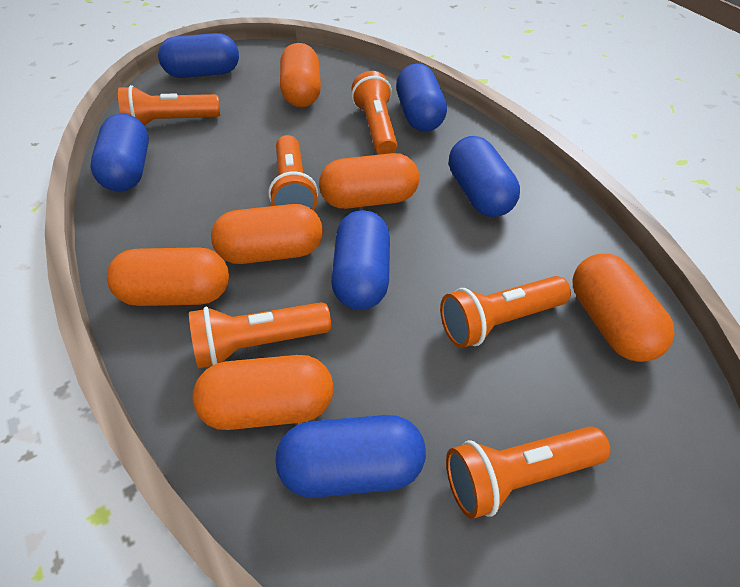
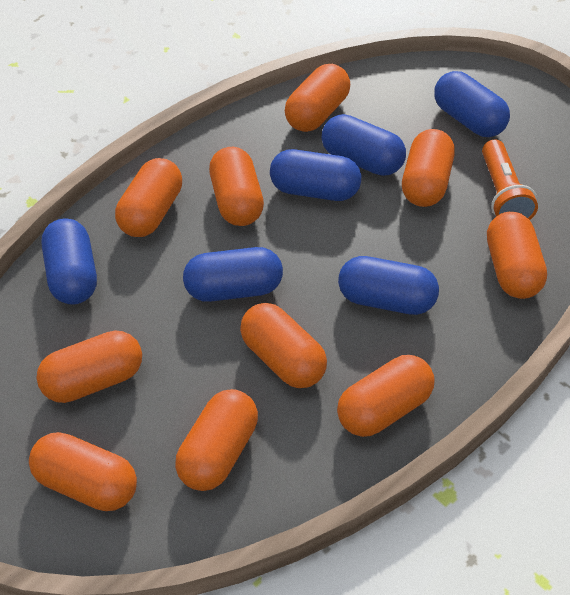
orange capsule: [107,247,229,306] [192,355,334,430] [211,204,323,264] [280,43,321,107] [319,153,419,209] [572,254,675,362] = 6 -> [29,432,137,511] [37,330,142,403] [115,158,182,237] [175,389,258,491] [209,147,264,226] [240,303,327,388] [285,64,350,132] [337,355,435,437] [402,129,455,207] [487,212,547,299] = 10
orange flashlight: [118,85,220,126] [189,302,331,368] [268,135,318,211] [351,71,397,155] [440,276,571,348] [446,426,611,519] = 6 -> [482,140,538,220] = 1

